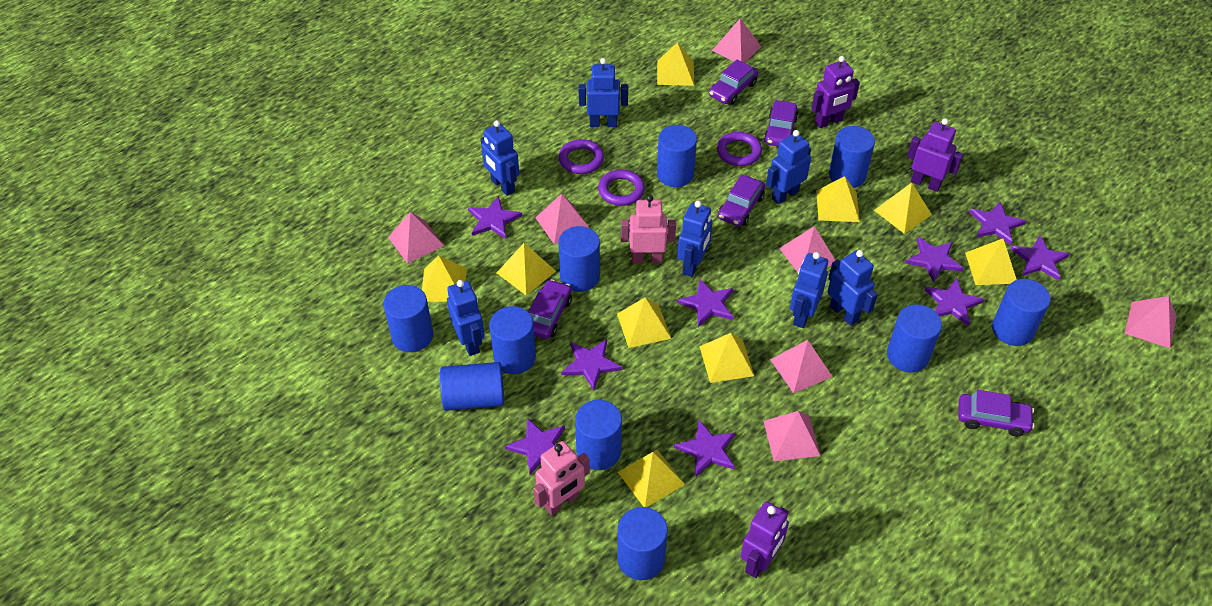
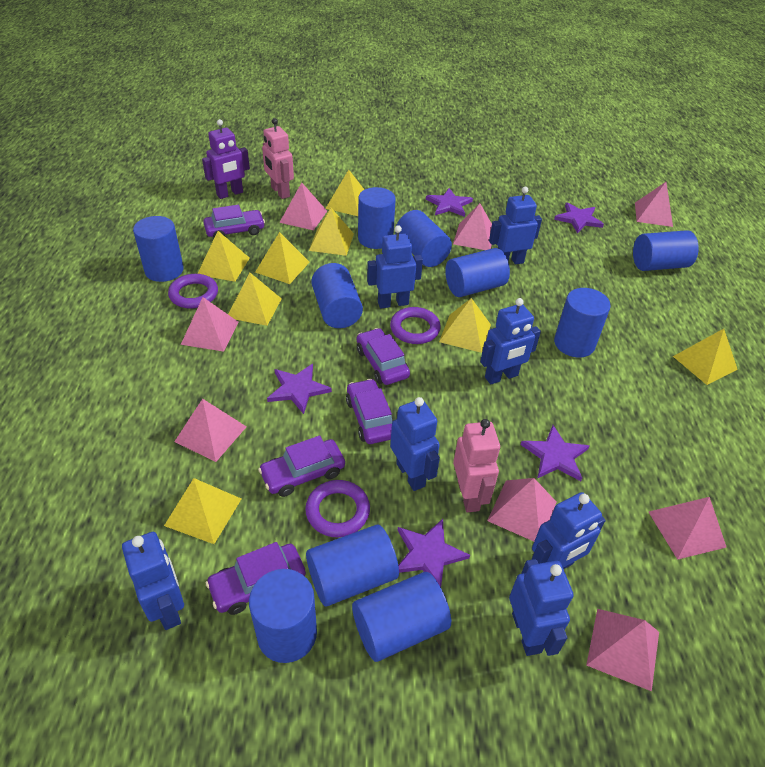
pink pyramid: [388,212,444,264] [535,194,589,245] [712,18,761,63] [764,411,821,461] [770,340,832,393] [779,226,836,272] [1125,296,1177,348] = 7 -> [174,399,247,462] [181,297,238,352] [279,183,327,230] [453,203,492,250] [487,478,556,541] [586,609,659,691] [635,182,673,227] [649,497,727,560] = 8
purple robot: [740,501,789,578] [811,56,860,128] [907,118,963,192] = 3 -> [202,119,250,199] = 1
purple star: [468,196,522,239] [505,418,565,475] [561,339,622,390] [674,420,736,477] [678,278,734,327] [905,237,964,283] [925,278,984,326] [969,202,1026,245] [1011,235,1069,281] = 9 -> [267,364,332,414] [398,519,470,587] [426,188,473,217] [521,425,589,481] [554,202,604,233] = 5
yellow pyramid: [422,255,467,302] [497,243,556,295] [617,297,671,348] [618,449,685,507] [657,42,694,86] [699,333,754,383] [816,176,860,222] [874,183,932,234] [965,239,1017,285] = 9 -> [164,478,241,544] [197,231,250,282] [228,273,282,326] [255,232,310,284] [309,208,354,256] [325,170,365,216] [439,298,491,353] [673,329,738,385] = 8

